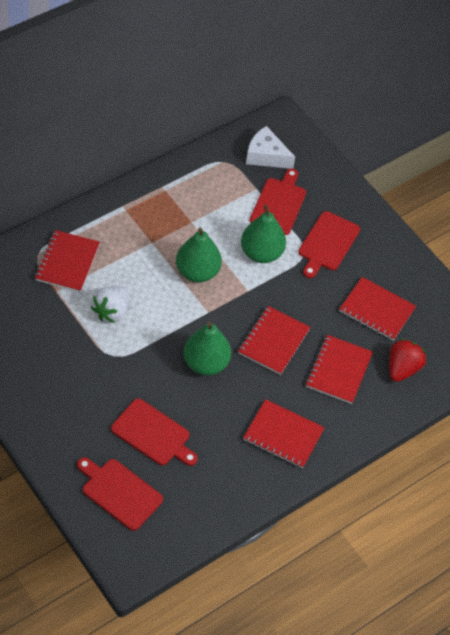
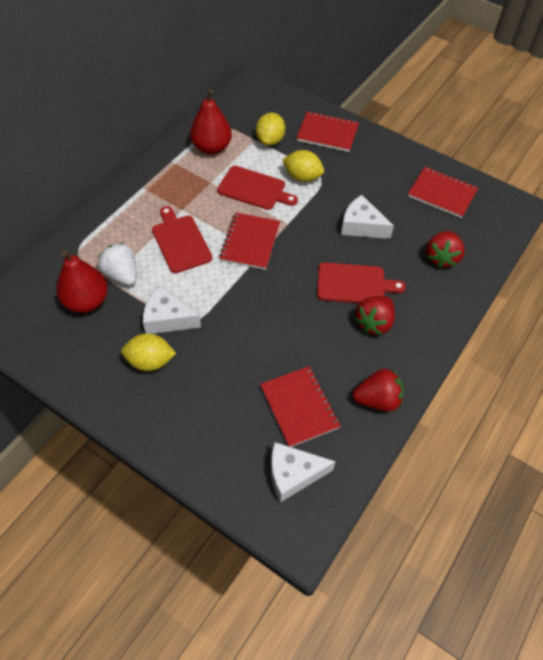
green pear: [176,228,222,283] [184,322,231,375] [241,205,286,263] = 3 -> none = 0
red cutting board: [77,457,163,531] [111,398,198,466] [250,168,306,235] [298,211,360,278] = 4 -> [152,206,212,273] [217,166,298,210] [317,262,406,303] = 3
red notebook: [35,230,100,292] [238,306,310,375] [243,399,325,468] [306,335,373,404] [339,277,416,341] = 5 -> [219,213,280,270] [260,366,341,447] [297,111,359,152] [408,167,478,218] = 4
red pear: none = 0 -> [56,251,108,313] [190,90,232,155] = 2
red strawberry: [389,339,426,382] = 1 -> [353,369,404,411] [355,296,395,335] [426,231,465,268] = 3
white cheese: [246,126,295,169] = 1 -> [143,286,201,334] [271,442,336,502] [341,195,394,239] = 3
yellow lemon: none = 0 -> [121,333,176,371] [256,113,285,146] [282,150,324,182] = 3

